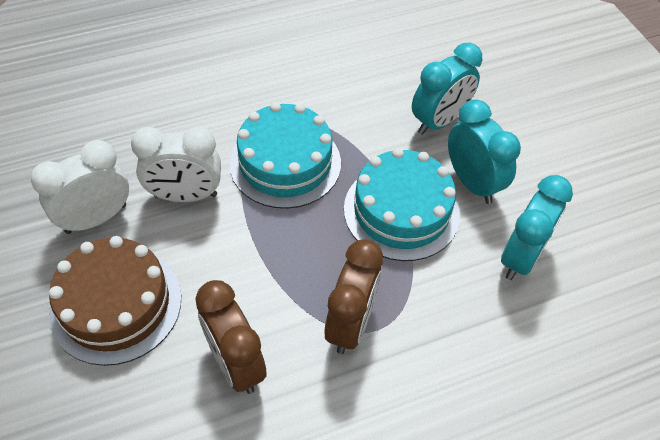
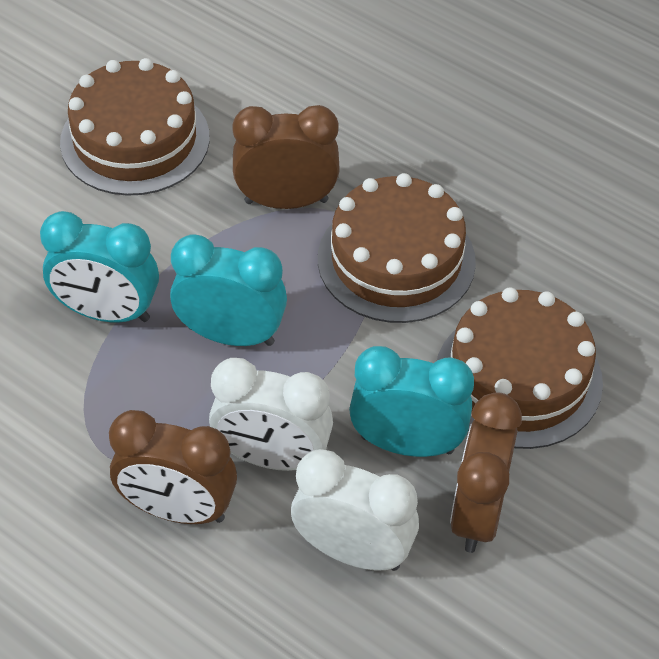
brown cake: [49,236,181,366] = 1 -> [60,58,210,196] [318,173,476,323] [437,287,603,449] = 3
brown clock: [195,280,267,394] [324,239,383,354] = 2 -> [109,410,237,524] [232,105,340,209] [450,392,522,553] = 3
turquoise cake: [229,102,341,209] [344,148,460,261] = 2 -> none = 0

